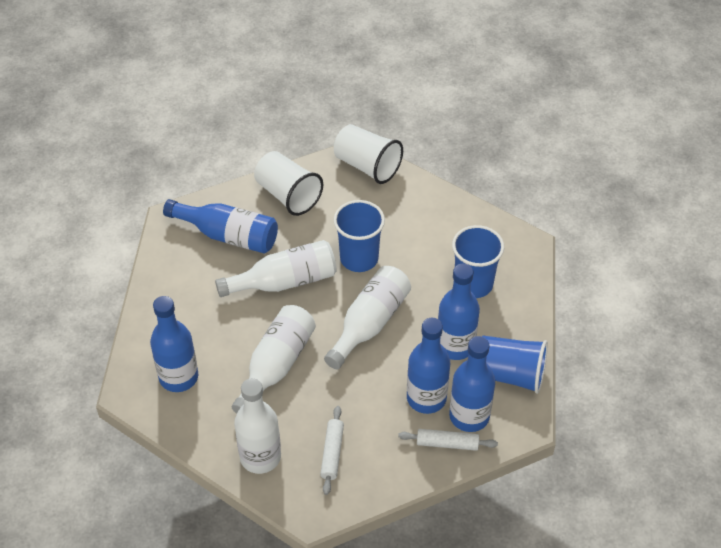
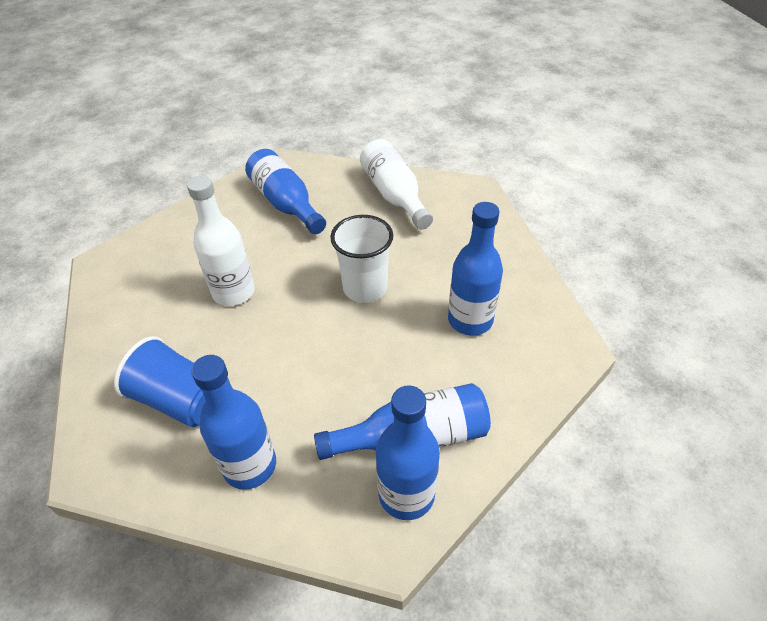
blue cup: [333,200,385,272] [452,225,504,298] [482,335,548,394] = 3 -> [114,336,206,427] = 1
white bottle: [215,240,337,297] [232,305,316,414] [234,378,281,474] [324,266,411,369] = 4 -> [187,176,255,306] [360,139,433,229] = 2
white cup: [254,151,323,216] [334,124,403,184] = 2 -> [330,215,393,303] = 1
white rolling pin: [320,406,344,495] [398,429,498,451] = 2 -> none = 0

